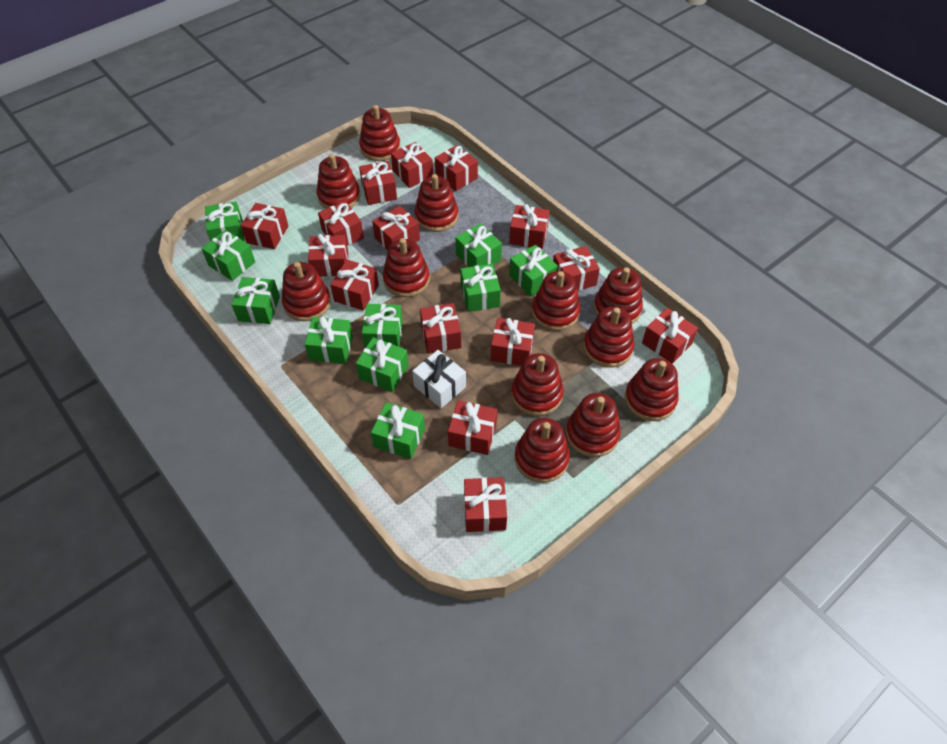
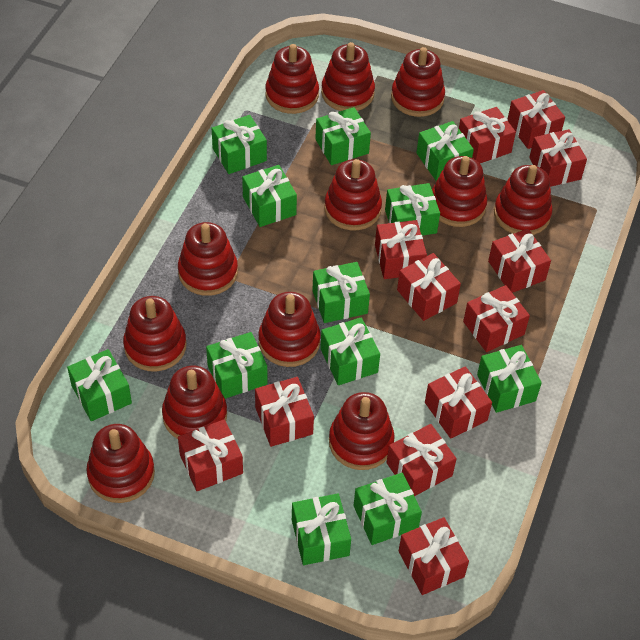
green gift: [202,230,255,281] [205,202,244,241] [232,277,280,324] [304,317,353,364] [356,337,409,392] [362,304,403,348] [371,402,425,459] [455,223,502,267] [460,264,501,312] [509,245,558,297] = 10 -> [67,349,132,421] [206,332,267,399] [212,115,267,174] [242,165,297,227] [292,493,351,565] [312,262,370,323] [315,107,371,165] [320,317,380,385] [353,473,422,545] [385,183,440,236] [417,121,474,181] [477,345,542,413] = 12
red gift: [241,203,289,249] [308,234,348,277] [318,201,364,246] [330,260,379,310] [359,161,397,205] [372,206,420,250] [391,142,433,188] [420,303,461,354] [435,145,478,191] [448,400,497,455] [464,477,507,532] [491,318,535,366] [509,204,550,249] [553,246,600,291] [642,308,698,364] = 15 -> [178,419,243,491] [255,377,314,447] [375,220,427,279] [386,424,457,496] [397,253,461,321] [399,517,469,595] [425,366,492,439] [459,107,516,163] [463,285,530,352] [488,229,551,293] [507,90,565,149] [529,129,587,187] = 12
white gift: [412,350,466,408] = 1 -> none = 0

